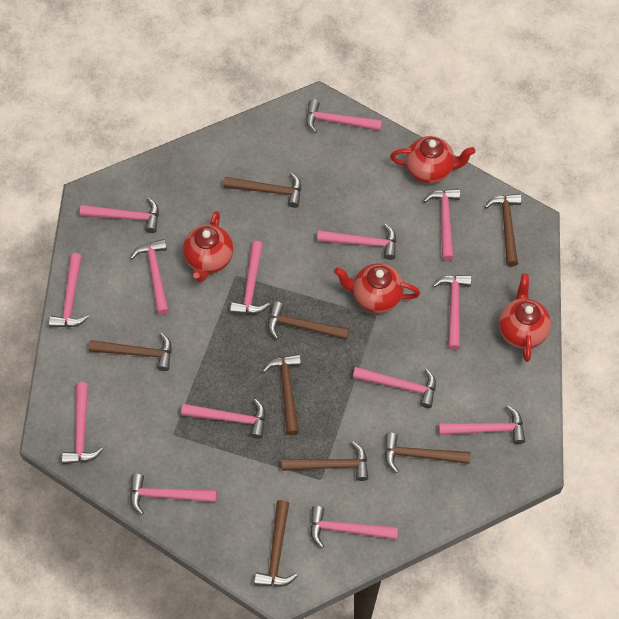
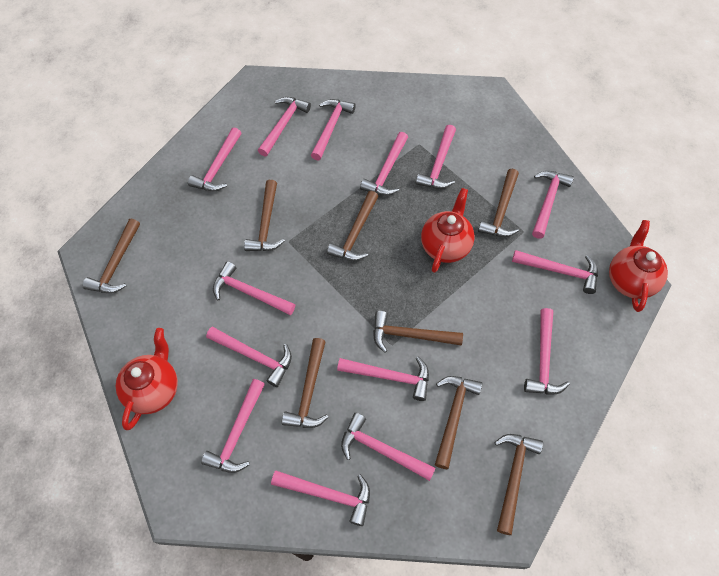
red teapot: [183,211,233,282] [334,263,420,313] [390,136,475,183] [499,273,551,362] = 4 -> [115,328,178,430] [421,188,475,273] [609,220,668,312] = 3

